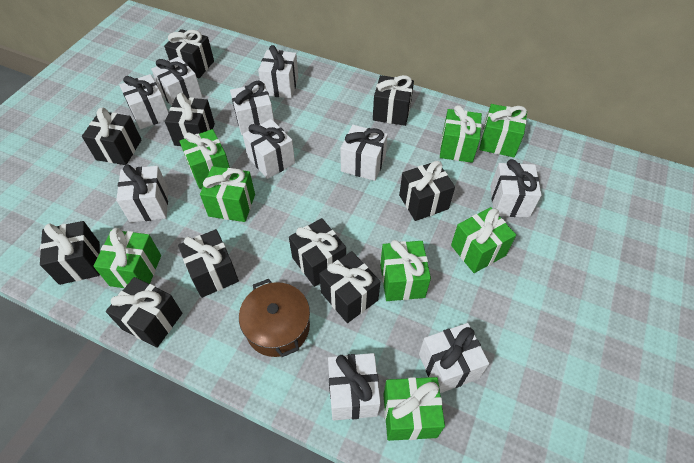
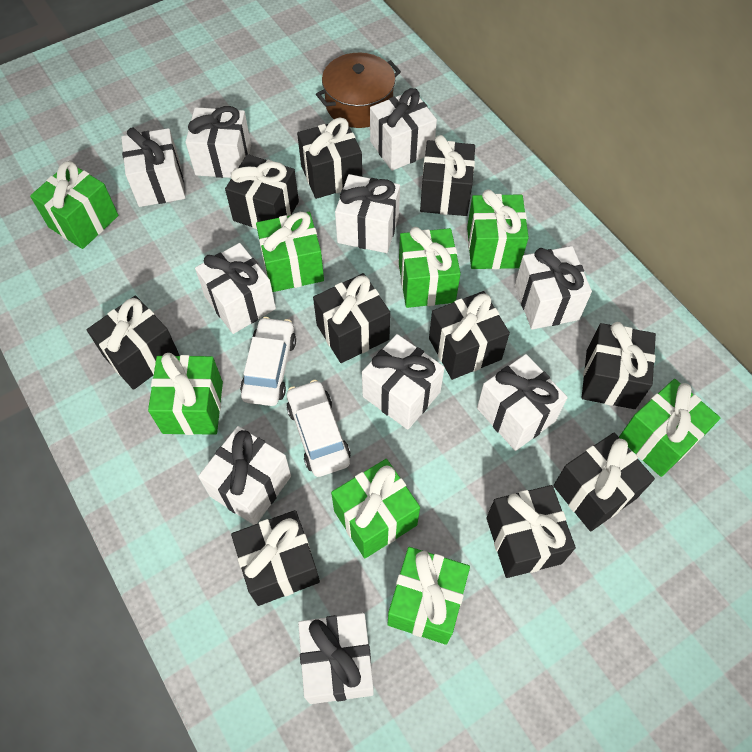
white car: none = 0 -> [240,317,296,406] [287,380,351,477] = 2

